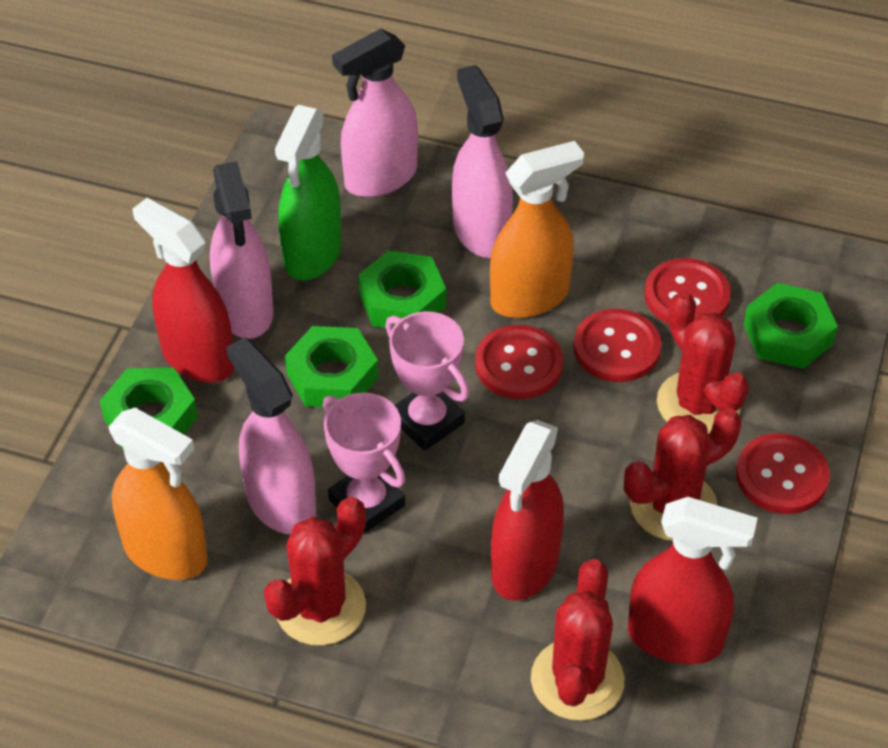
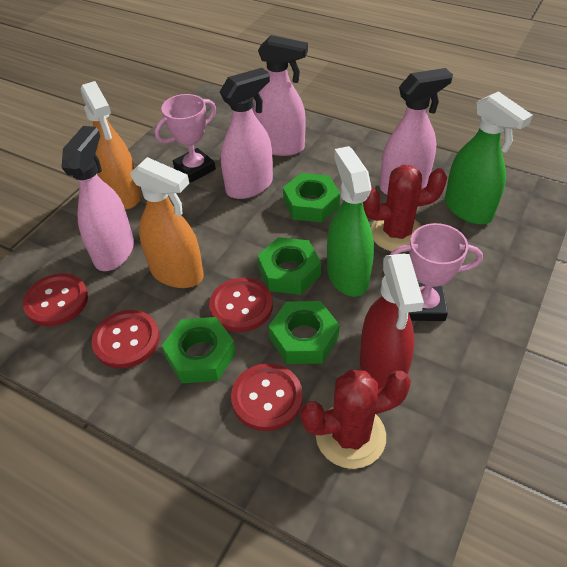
green spray bottle: [275,105,342,280] = 1 -> [327,146,374,297] [445,91,533,225] = 2
red cactus: [264,497,366,646] [531,559,624,721] [624,408,741,541] [657,291,749,434] = 4 -> [300,370,411,469] [363,165,447,252] = 2
red spray bottle: [132,198,234,383] [491,420,564,601] [628,497,758,664] = 3 -> [360,254,424,389] = 1

